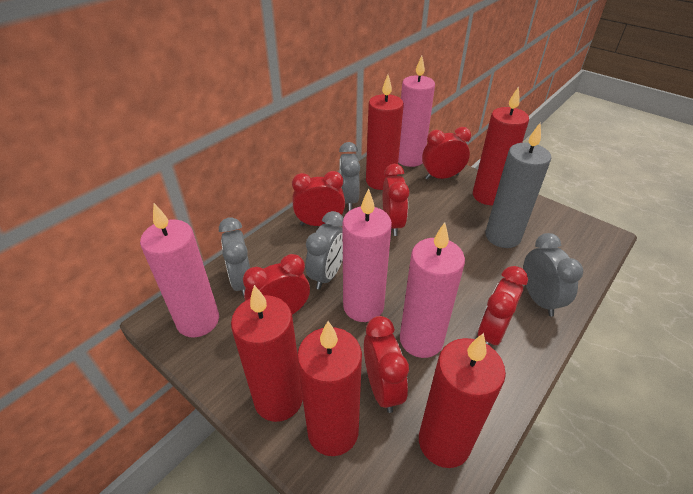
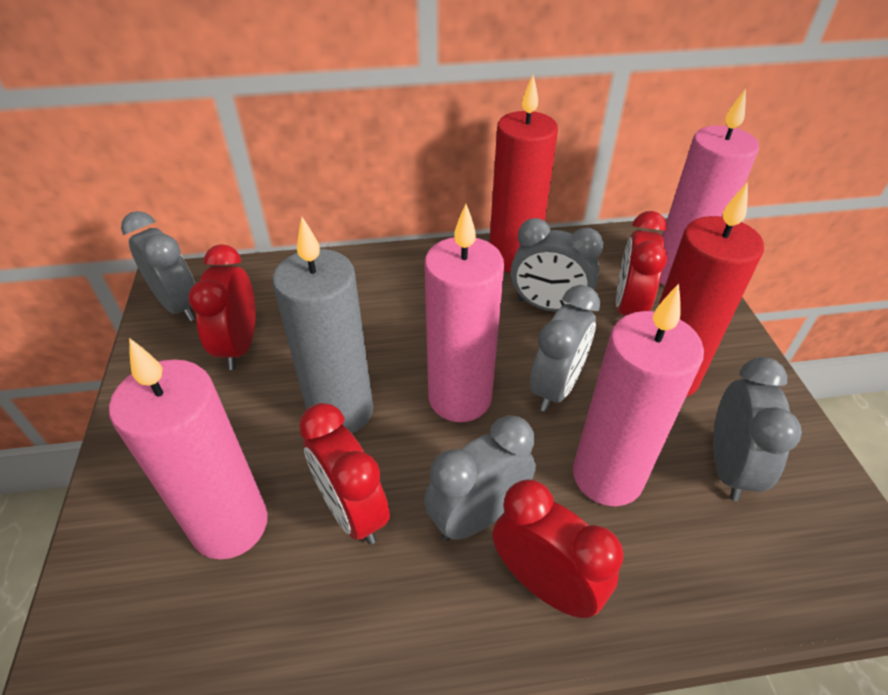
grey clock: [219,217,250,298] [305,211,344,290] [339,142,360,211] [523,233,583,316] = 4 -> [121,211,195,322] [424,415,536,541] [511,218,603,312] [530,285,600,412] [713,357,802,501] = 5
red candle: [231,285,303,422] [297,321,362,456] [366,75,404,190] [419,333,506,468] [473,86,529,205] = 5 -> [489,75,558,273] [658,182,764,397] = 2
red clock: [243,254,310,315] [292,171,345,226] [364,316,409,413] [383,164,409,236] [422,127,471,180] [478,266,528,346] = 6 -> [188,244,255,370] [299,403,390,545] [492,479,623,618] [616,211,667,316] = 4

